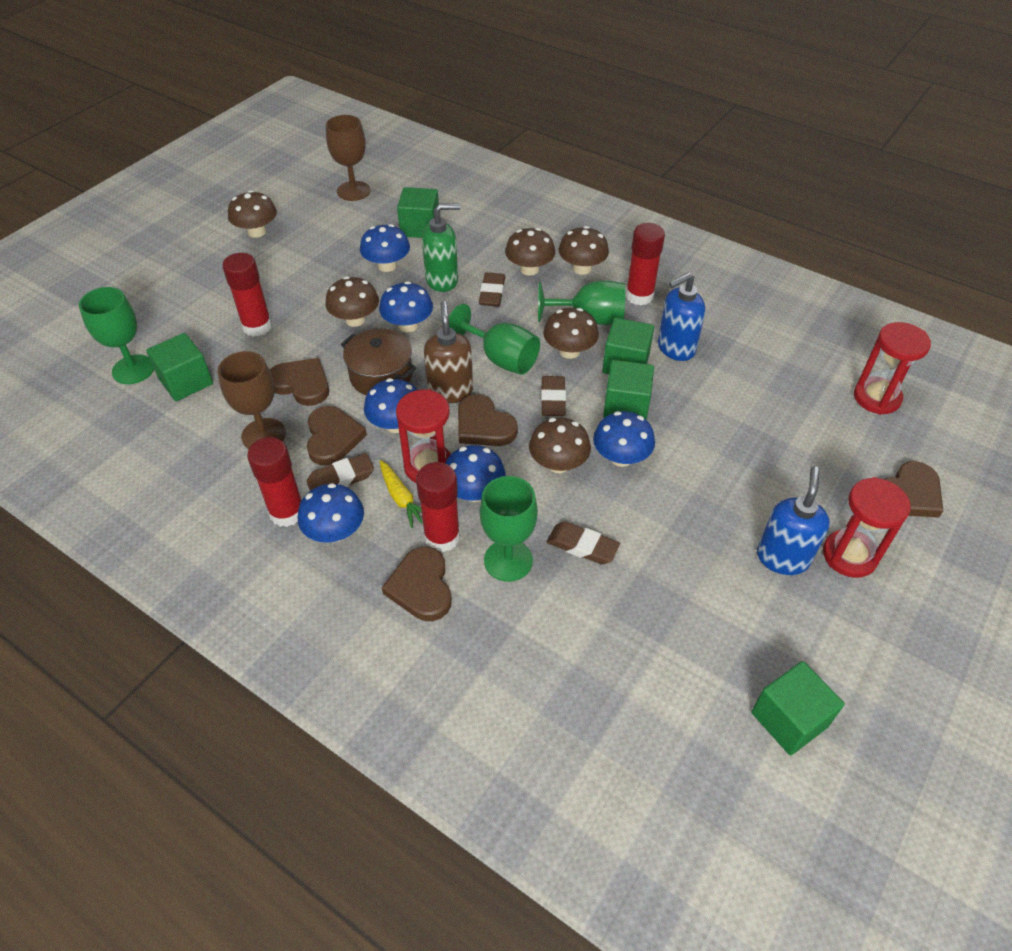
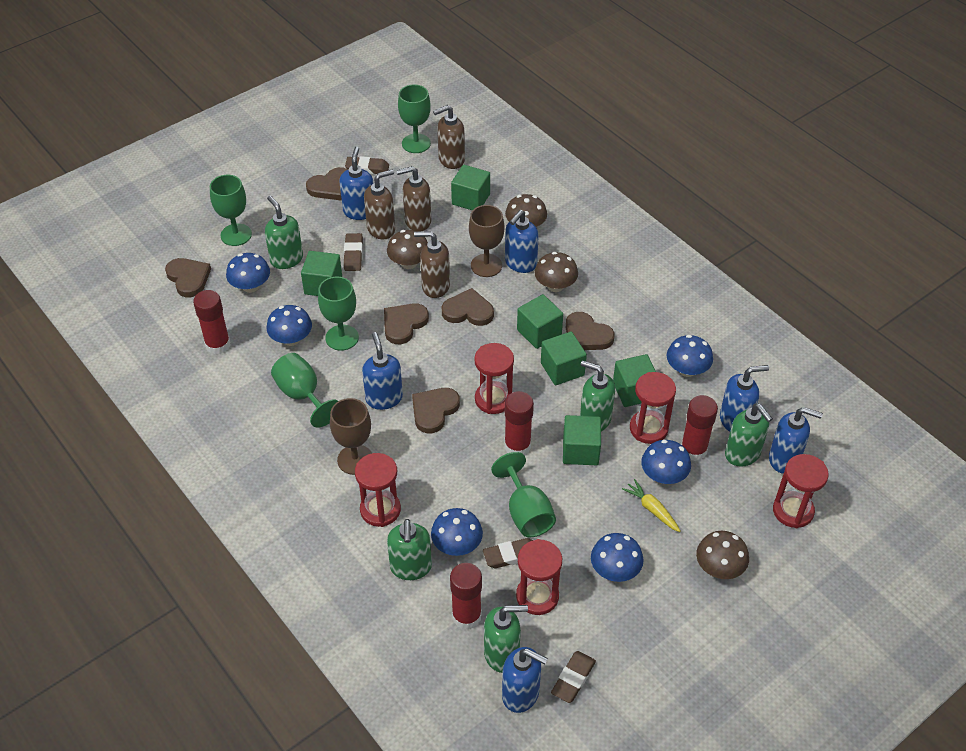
blue soap dispenser: [658,273,705,361] [757,466,830,575] = 2 -> [340,147,374,220] [362,332,403,410] [502,647,548,713] [505,210,539,273] [720,365,769,432] [769,407,823,474] = 6
brown heart: [270,358,329,406] [307,406,367,466] [382,547,452,621] [458,394,518,446] [884,461,943,518] = 5 -> [165,258,211,297] [306,167,348,200] [384,303,429,344] [412,388,460,433] [442,288,494,326] [566,312,615,350] = 6
brown mushroom: [228,190,277,238] [325,276,379,327] [505,228,555,276] [529,417,591,473] [543,308,599,359] [559,226,609,275] = 6 -> [387,230,428,269] [505,194,547,227] [535,252,578,292] [696,531,749,579] = 4
brown pot: [341,329,416,395] = 1 -> none = 0
brown soap dispenser: [424,301,473,403] = 1 -> [364,169,395,239] [396,166,431,232] [414,231,450,298] [433,105,465,169] = 4
green cube: [146,333,213,401] [397,187,439,238] [602,318,654,374] [603,360,654,420] [751,661,845,755] = 5 -> [301,251,342,296] [451,165,490,211] [517,294,563,349] [541,332,587,386] [563,415,601,465] [613,354,656,407] = 6
green goblet: [79,287,154,384] [449,304,540,375] [480,476,538,582] [538,281,625,325] = 4 -> [210,175,252,246] [271,353,338,428] [318,277,359,351] [398,84,431,153] [491,452,556,537] = 5
green soap dispenser: [422,203,460,292] = 1 -> [265,196,303,269] [387,519,432,580] [484,605,528,673] [580,361,615,431] [725,404,773,467] = 5
red hourglass: [396,389,451,483] [823,477,911,578] [854,322,931,415] = 3 -> [355,453,401,527] [474,343,514,414] [516,539,562,615] [630,372,676,444] [773,454,829,528] = 5

